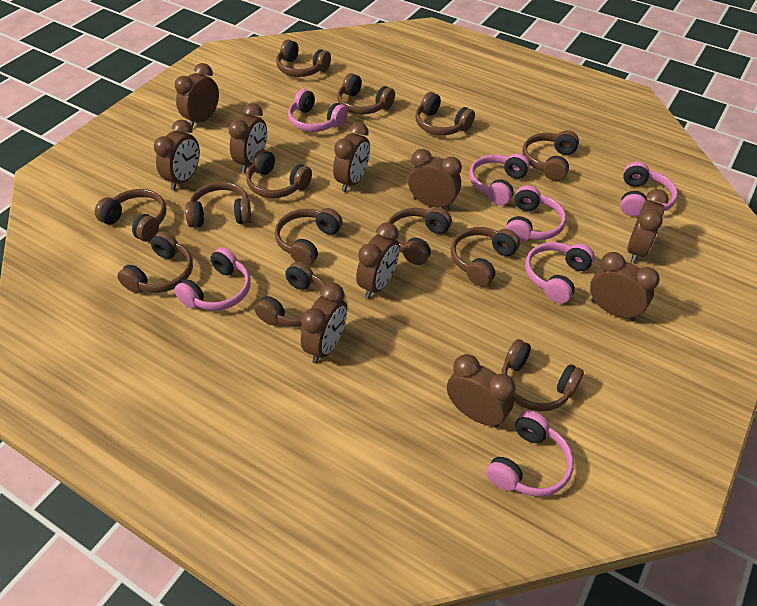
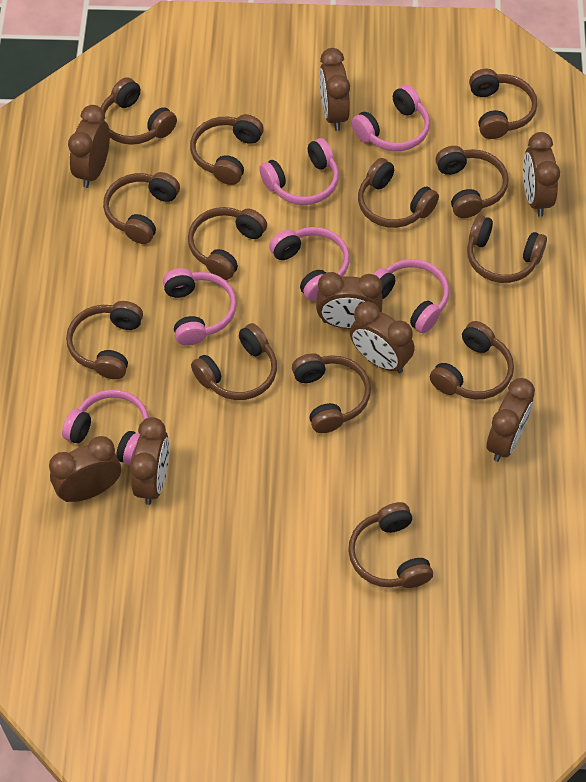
brown clock: [154,120,200,190] [175,63,219,128] [228,103,267,173] [301,282,347,363] [333,122,370,192] [356,222,400,299] [408,149,462,210] [447,354,516,428] [590,252,660,321] [627,189,669,263] = 10 -> [49,436,121,502] [68,105,110,188] [130,417,169,505] [316,272,383,329] [319,48,350,131] [350,301,415,373] [487,378,535,462] [523,132,560,217] = 8
pink headphones: [174,247,251,311] [288,89,348,132] [469,153,530,205] [486,410,574,497] [505,185,566,243] [525,242,595,303] [620,162,678,216] = 7 -> [62,390,149,466] [163,268,237,346] [259,138,339,205] [269,227,350,301] [351,85,430,151] [373,259,449,333] = 6

